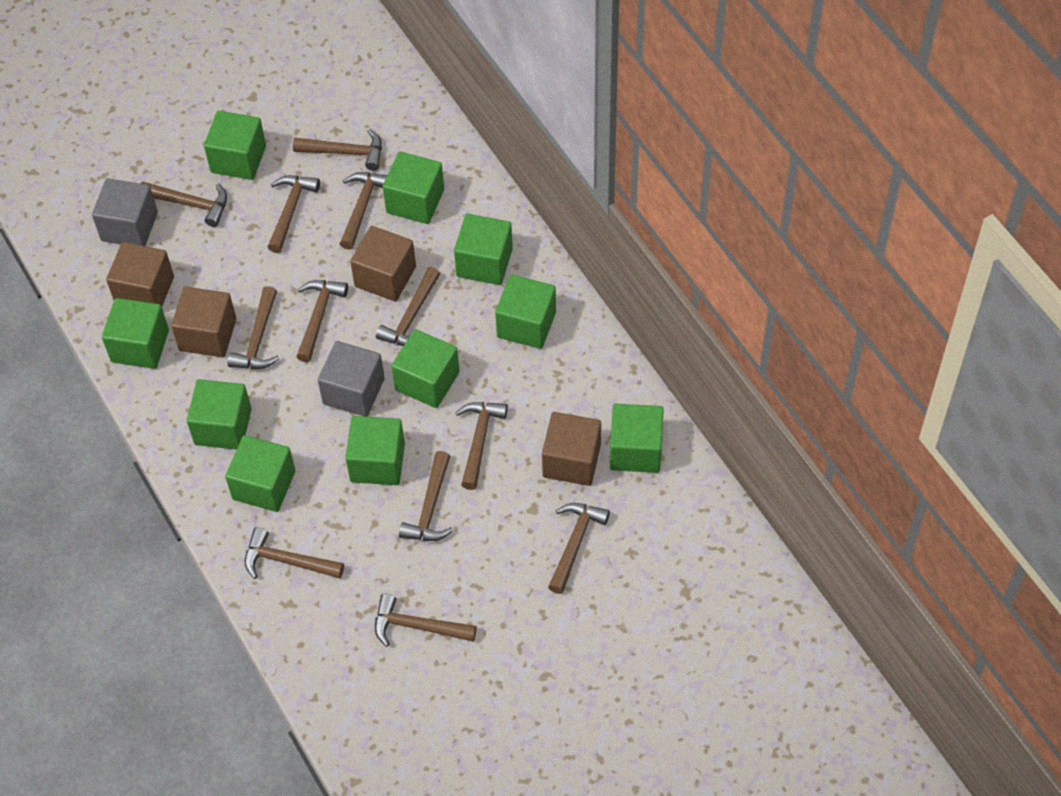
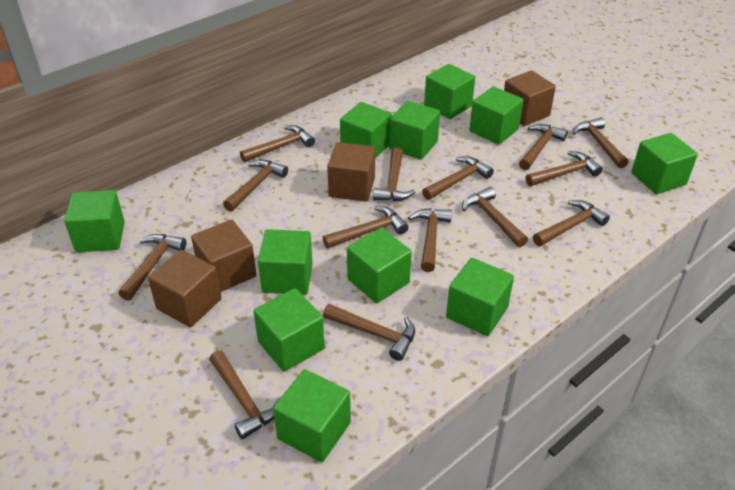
brown hammer: [140,182,227,227] [227,286,280,369] [245,527,344,579] [267,175,320,253] [293,128,382,171] [296,280,348,362] [340,172,387,250] [375,593,477,647] [376,267,440,346] [399,451,453,541] [455,402,508,490] [548,503,610,594] = 12 -> [119,234,187,301] [209,350,281,439] [223,160,288,212] [240,125,315,162] [323,206,408,248] [323,304,415,361] [373,147,415,201] [408,208,452,272] [422,156,494,200] [462,187,528,247] [519,124,568,170] [526,151,603,186] [533,200,610,246] [573,117,629,168] = 14
green cube: [102,298,169,369] [187,379,251,450] [204,111,266,180] [225,435,295,512] [345,416,405,485] [383,152,444,224] [391,329,460,408] [454,214,513,285] [495,274,556,349] [610,404,664,473] = 10 -> [64,190,125,252] [253,288,325,372] [258,229,313,295] [273,369,351,462] [340,102,392,158] [347,228,412,303] [389,101,440,160] [424,64,475,119] [446,258,514,336] [469,86,524,145] [631,133,698,194] = 11
grey cube: [92,178,158,246] [318,341,385,417] = 2 -> none = 0

